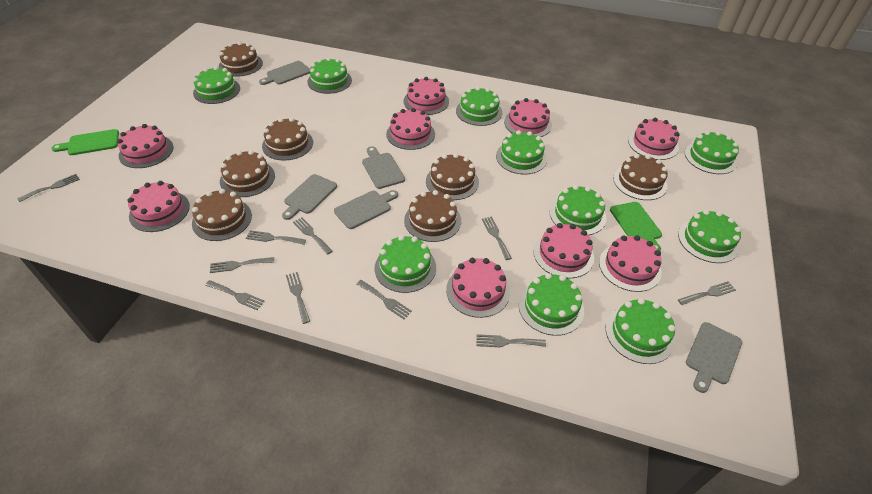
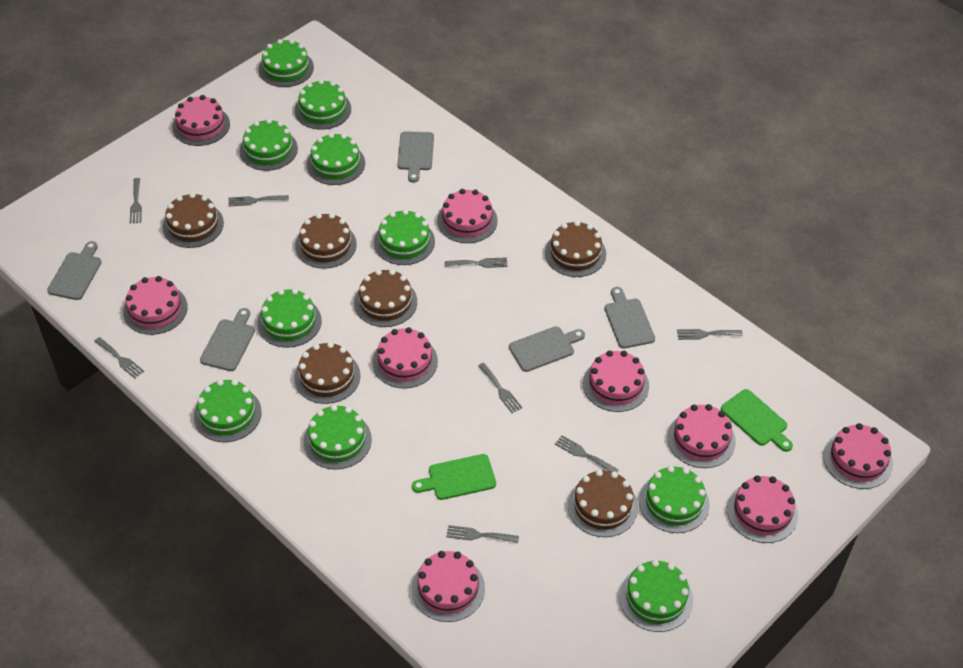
brown cake: [192,189,252,241] [219,42,263,77] [220,150,275,197] [262,117,313,161] [404,190,461,242] [426,153,479,200] [613,154,668,200] = 7 -> [162,193,224,248] [294,342,360,404] [295,213,357,269] [354,269,417,327] [545,221,606,277] [568,470,638,537] = 6
grey fork: [17,174,80,202] [205,280,265,310] [210,257,274,273] [246,230,306,245] [286,272,310,324] [293,217,333,255] [356,280,412,319] [476,334,546,347] [482,217,512,260] [678,281,736,305] = 10 -> [94,337,144,379] [130,178,142,223] [228,195,289,206] [445,257,508,268] [446,525,519,543] [478,363,522,413] [555,435,619,472] [677,329,743,340] = 8

